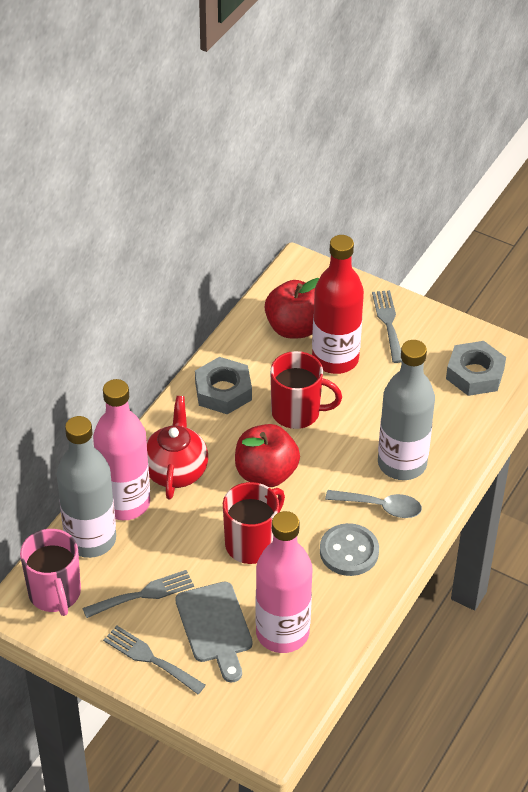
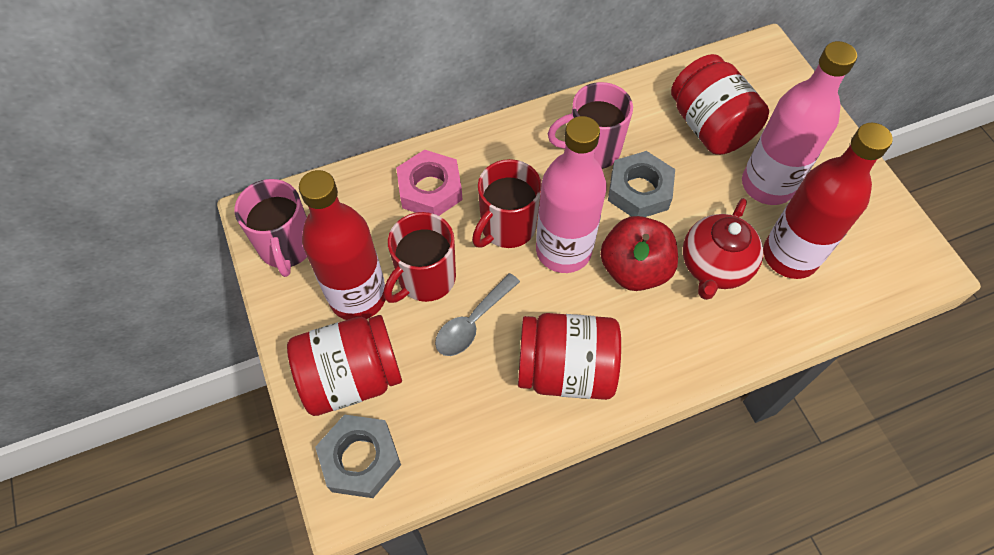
grey bottle: [57,416,116,558] [378,340,435,480] = 2 -> none = 0
grey button: [320,523,379,576] = 1 -> none = 0
grey cutting board: [175,581,253,683] = 1 -> none = 0
grey fork: [82,570,194,618] [103,625,206,694] [372,290,402,363] = 3 -> none = 0
pink mug: [20,529,81,616] = 1 -> [234,179,307,277] [548,82,633,169] = 2
pink nut: none = 0 -> [396,150,463,216] = 1
red apple: [235,424,300,487] [265,278,319,338] = 2 -> [600,216,678,291] = 1
red bottle: [312,235,364,374] = 1 -> [299,170,385,320] [763,123,893,279] = 2
red jar: none = 0 -> [287,315,402,416] [518,313,621,400] [671,54,769,155] = 3

